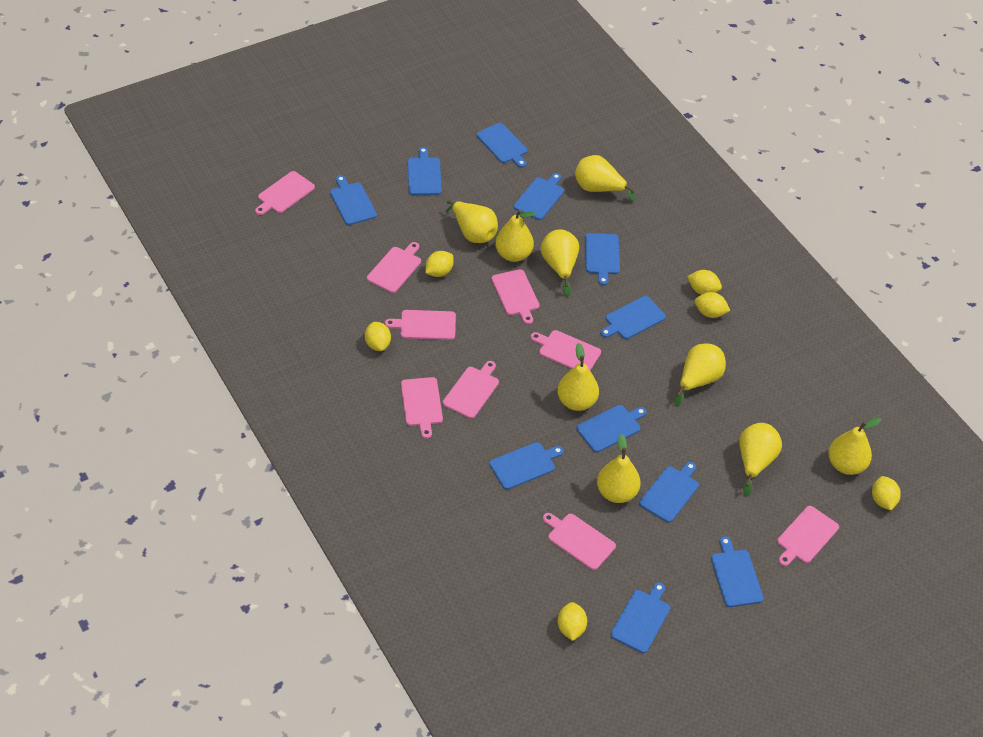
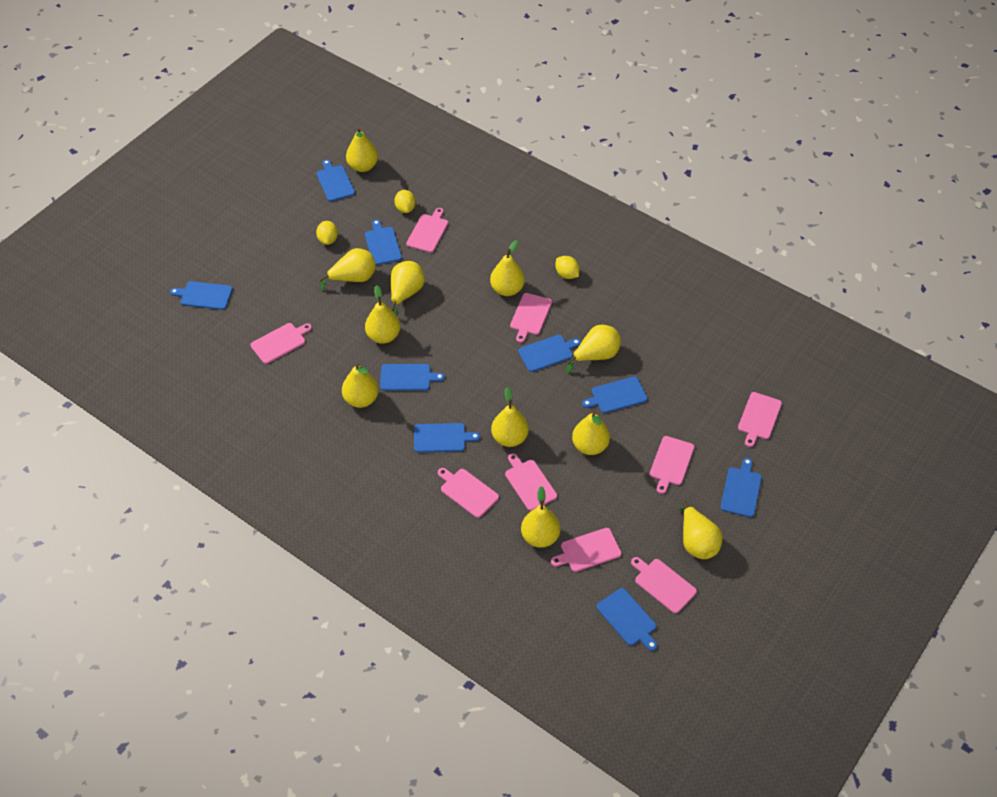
blue cutting board: [330,175,377,225] [408,147,442,195] [476,123,527,168] [489,442,564,490] [514,173,564,220] [576,405,647,452] [585,233,620,286] [600,296,666,339] [610,582,670,653] [639,462,699,523] [711,536,764,607] = 11 -> [170,281,233,310] [316,159,355,202] [365,219,402,265] [380,364,445,391] [414,423,480,453] [518,335,581,372] [582,376,647,413] [597,588,657,651] [720,458,762,517] = 9
yellow lemon: [365,322,391,351] [425,251,454,277] [558,602,587,641] [687,270,722,295] [695,292,730,318] [872,476,901,510] = 6 -> [316,221,338,245] [394,190,416,213] [555,256,579,279] = 3
yellow pear: [445,200,498,243] [495,210,536,262] [541,229,579,297] [558,343,599,411] [575,155,635,202] [597,434,641,503] [674,343,726,407] [739,423,782,497] [828,418,881,475] = 9 -> [319,248,376,291] [342,363,379,408] [346,127,378,172] [365,285,400,344] [391,261,425,316] [490,240,525,296] [491,387,529,447] [521,486,561,548] [566,325,621,374] [572,411,610,455] [678,501,723,559] = 11

